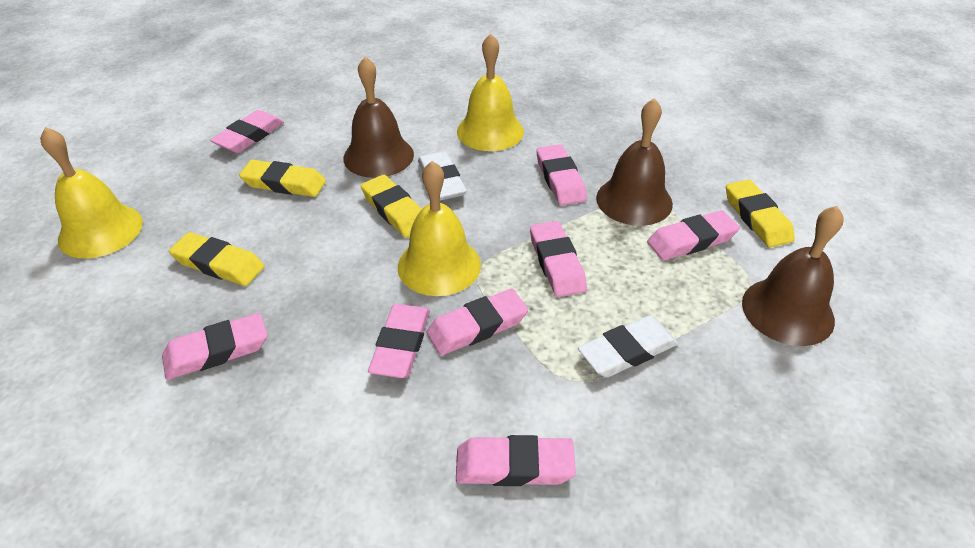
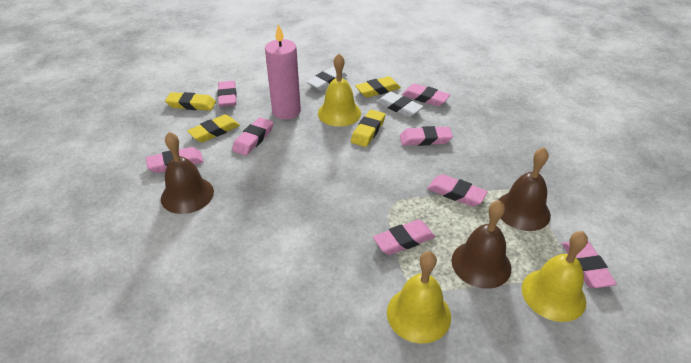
pink candle: none = 0 -> [265,24,301,120] = 1

